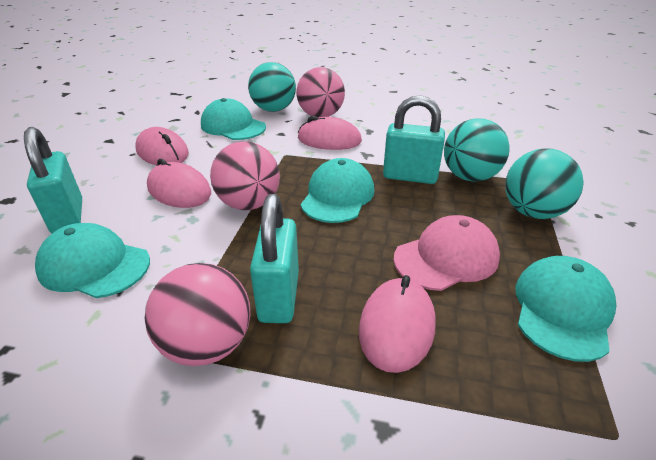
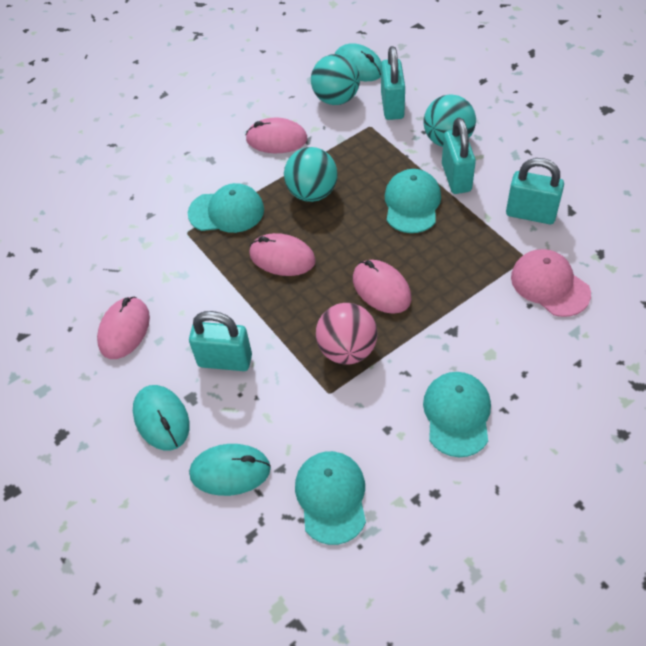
pink ball: [145,263,250,366] [210,141,280,210] [296,67,345,118] = 3 -> [316,303,377,365] = 1
turquoise mouse: none = 0 -> [133,385,190,450] [189,444,271,496] [335,43,382,81] = 3
turquoise padlock: [24,127,82,233] [250,194,299,323] [383,95,445,184] = 3 -> [189,311,252,371] [381,46,405,120] [442,117,476,194] [506,158,564,224] = 4

